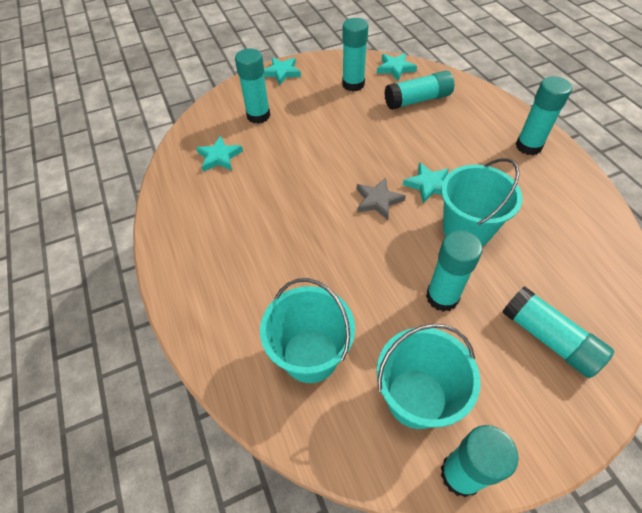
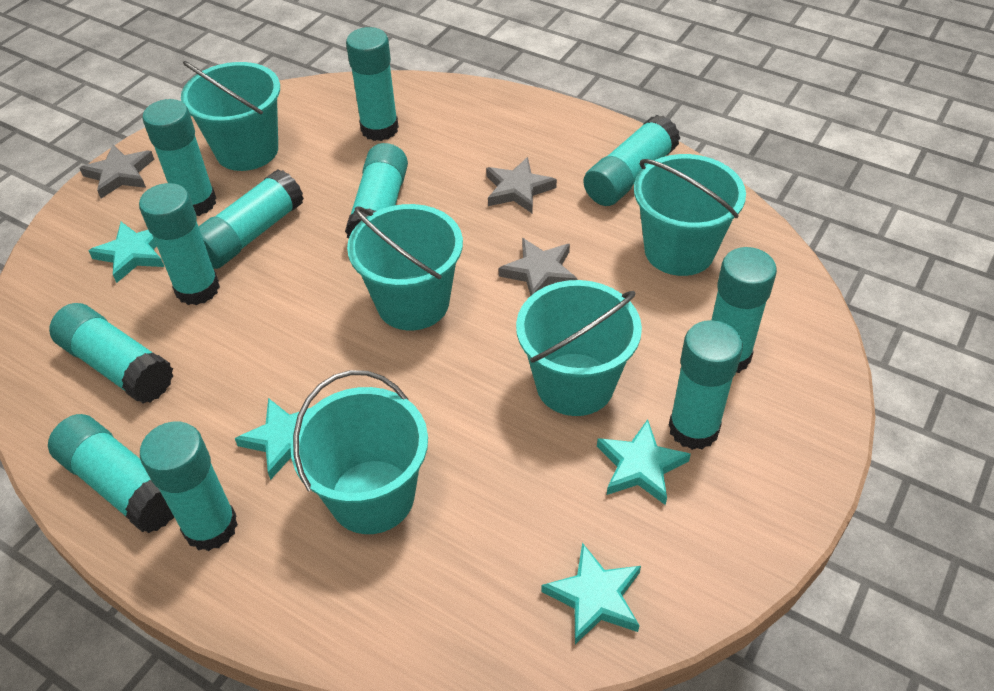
grey star: [357,177,406,220] = 1 -> [79,144,154,199] [486,157,557,213] [499,238,578,296] = 3
turquoise bucket: [260,278,355,383] [376,324,480,429] [441,158,523,247] = 3 -> [181,61,280,171] [291,370,428,534] [347,204,463,330] [516,280,642,416] [634,154,746,276] = 5
turquoise glue stick: [235,48,270,124] [342,18,368,91] [384,71,454,110] [426,231,482,312] [440,425,519,497] [502,287,614,378] [516,76,572,155] = 7 -> [48,414,174,533] [49,303,173,403] [139,183,220,305] [140,421,238,551] [142,99,216,216] [198,170,304,269] [345,143,408,239] [346,27,399,141] [583,115,680,206] [669,320,743,450] [712,247,777,373] = 11

